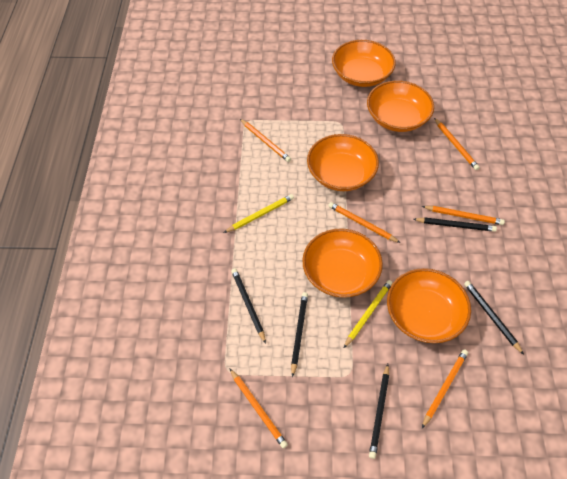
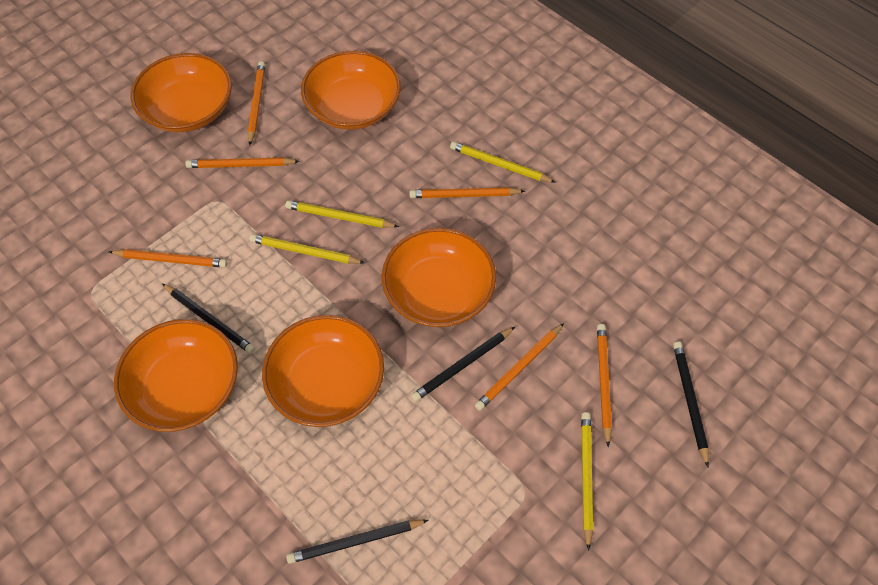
black pencil: [231,268,266,344] [291,292,308,377] [369,364,389,459] [414,217,497,232] [464,281,524,355] = 5 -> [162,283,255,354] [286,520,429,564] [411,327,515,402] [673,341,709,467] = 4
yellow pencil: [224,194,294,233] [344,280,393,348] = 2 -> [249,234,365,264] [285,200,399,228] [450,142,556,183] [581,412,593,551] = 4

